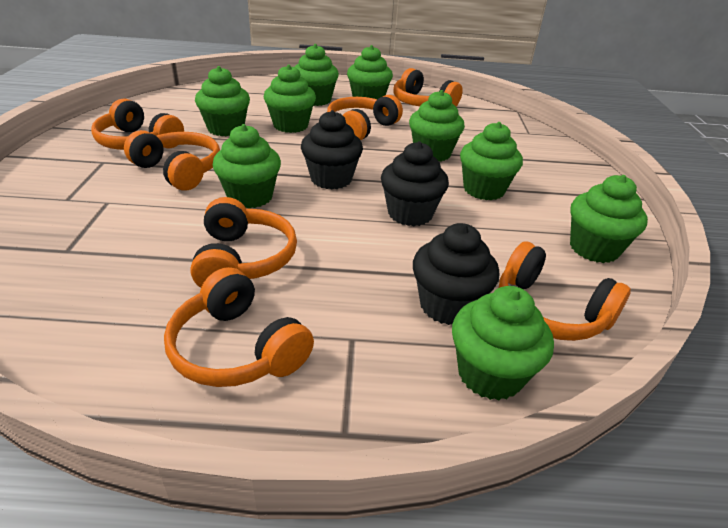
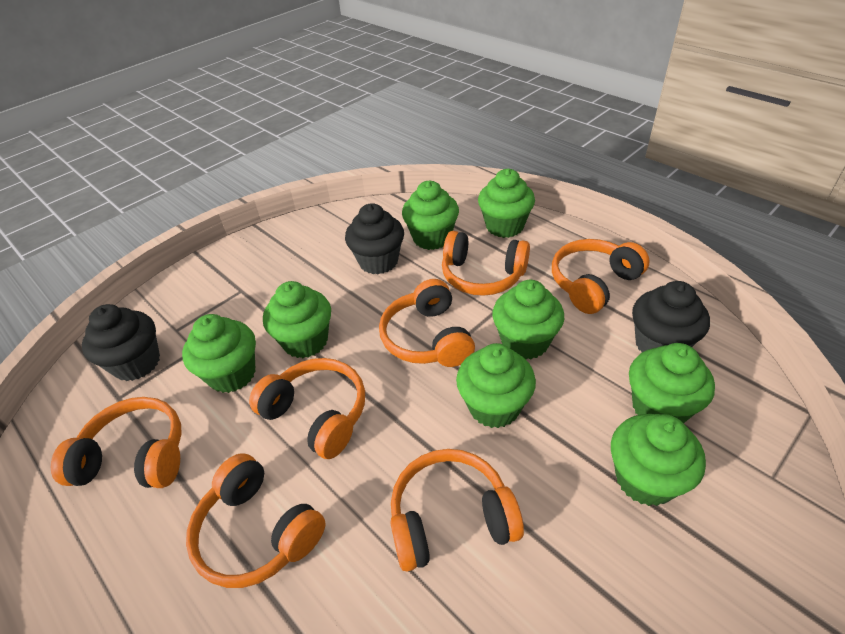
green cupcake: [195,66,250,136] [213,124,281,209] [264,64,316,133] [295,44,339,106] [347,45,393,99] [409,90,465,162] [452,286,554,400] [460,122,523,201] [570,175,648,263] = 9 -> [182,314,256,393] [263,281,331,358] [402,181,459,250] [456,343,536,428] [478,169,535,238] [492,280,564,359] [611,414,706,506] [629,343,715,423] = 8

